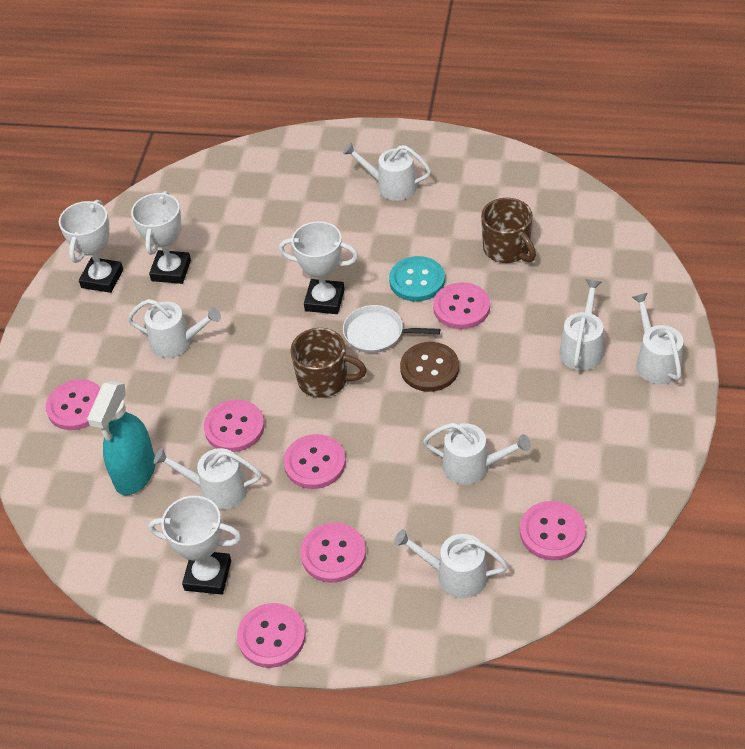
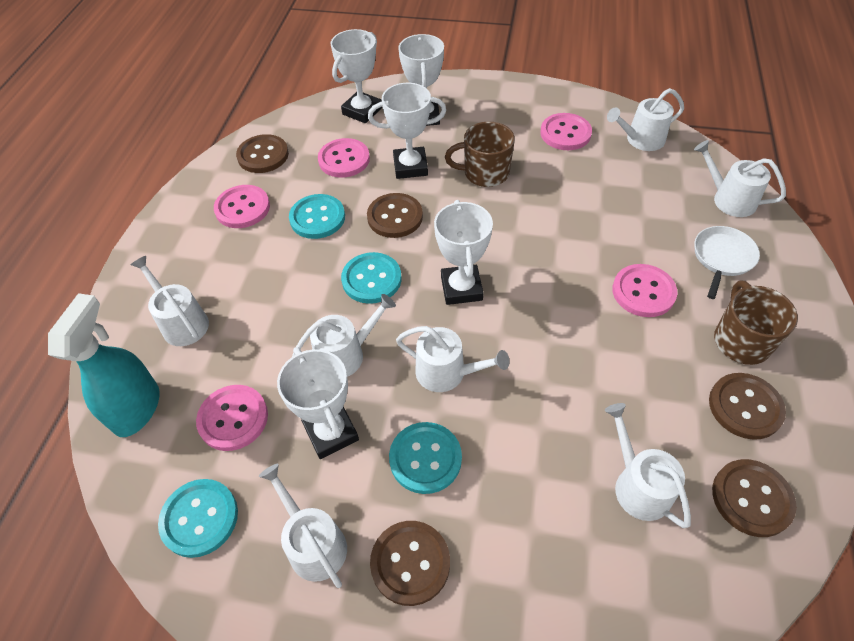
brown button: [400,342,459,392] = 1 -> [236,134,289,173] [367,193,423,238] [370,521,450,606] [709,373,786,440] [712,459,797,537] = 5
pink button: [46,379,100,430] [204,400,264,452] [237,603,306,668] [284,434,346,489] [300,523,366,583] [433,282,490,329] [520,501,586,560] = 7 -> [196,385,268,451] [214,185,270,228] [318,138,370,178] [540,113,592,150] [612,264,678,317] = 5
turquoise button: [389,256,445,301] = 1 -> [158,479,238,558] [289,194,345,239] [341,252,402,304] [389,422,462,494] = 4
white trophy: [59,200,123,293] [131,191,191,284] [148,496,241,595] [279,221,358,314] = 4 -> [277,347,359,459] [331,29,382,123] [368,83,446,179] [398,34,444,126] [434,200,493,305] = 5

